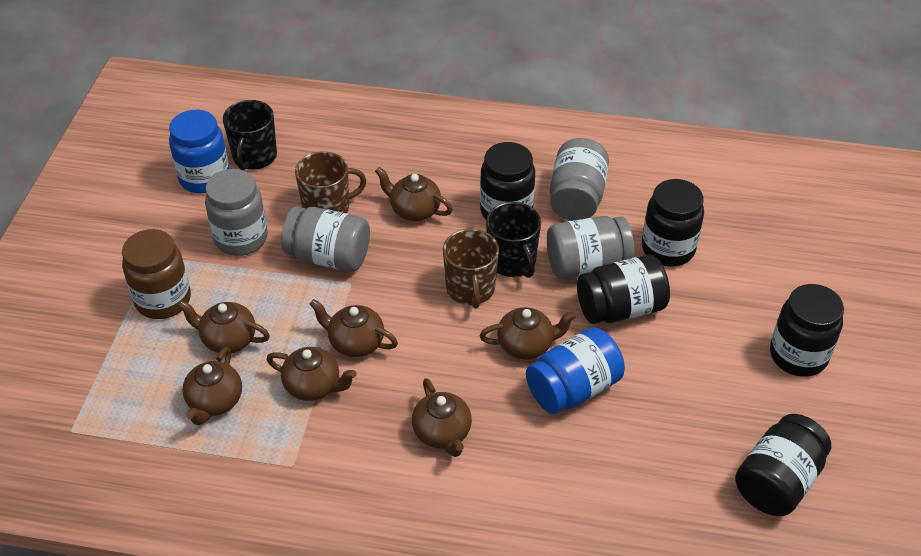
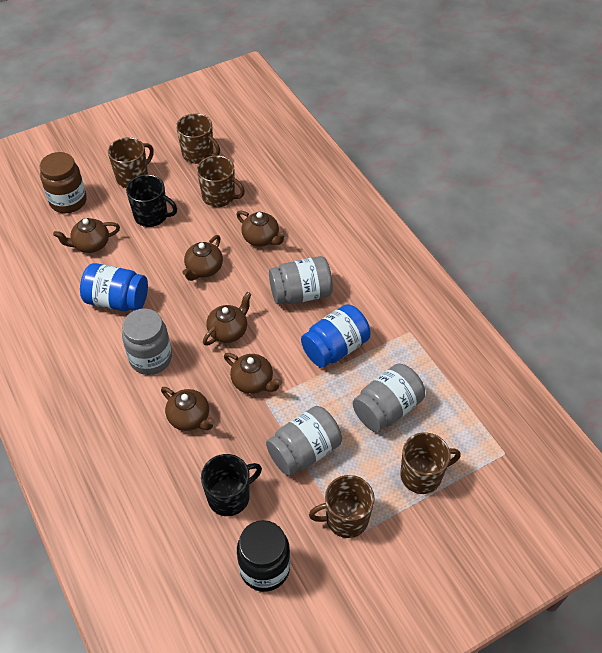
black jar: [480,142,535,219] [577,255,670,324] [642,179,704,267] [735,414,831,516] [770,284,844,377] = 5 -> [237,520,290,592] = 1
brown mug: [295,151,366,213] [443,229,499,309] = 2 -> [108,137,154,188] [176,113,220,164] [197,155,245,207] [309,475,375,538] [400,432,461,494] = 5
brown teapot: [177,300,270,353] [182,347,242,425] [266,347,356,401] [309,299,398,357] [375,167,453,221] [412,378,472,457] [479,307,576,359] = 7 -> [53,218,120,253] [161,387,215,431] [182,235,223,281] [203,292,251,346] [224,353,282,394] [236,211,287,247] = 6

